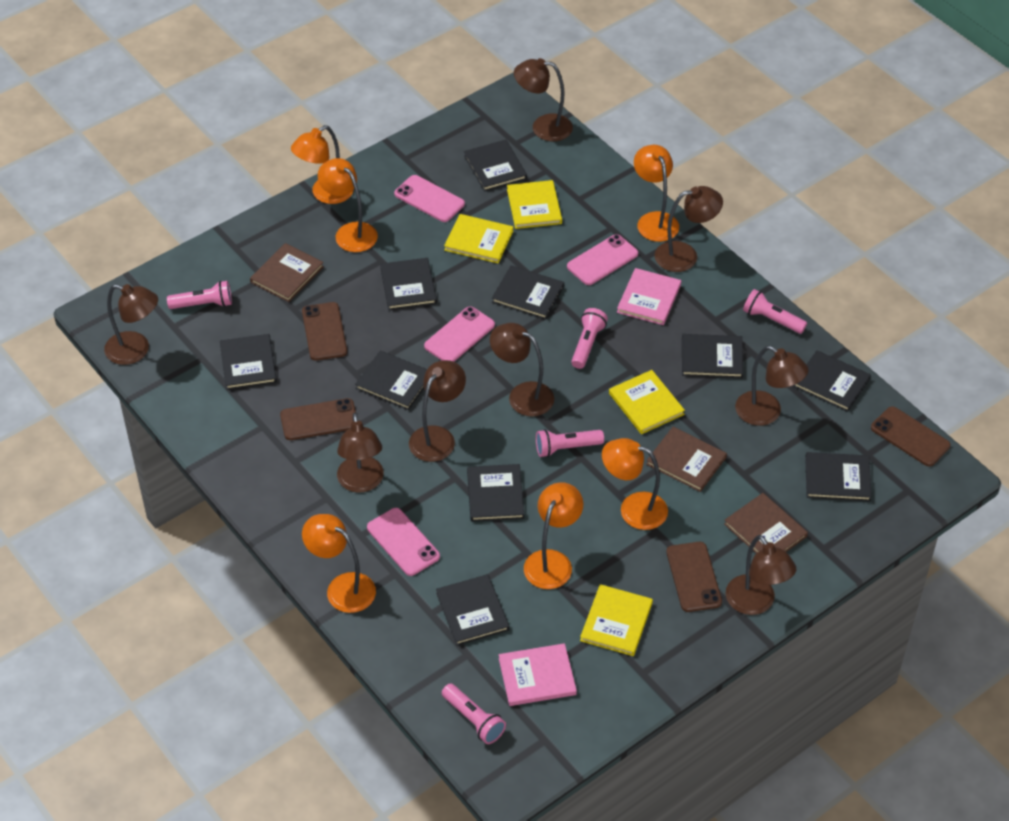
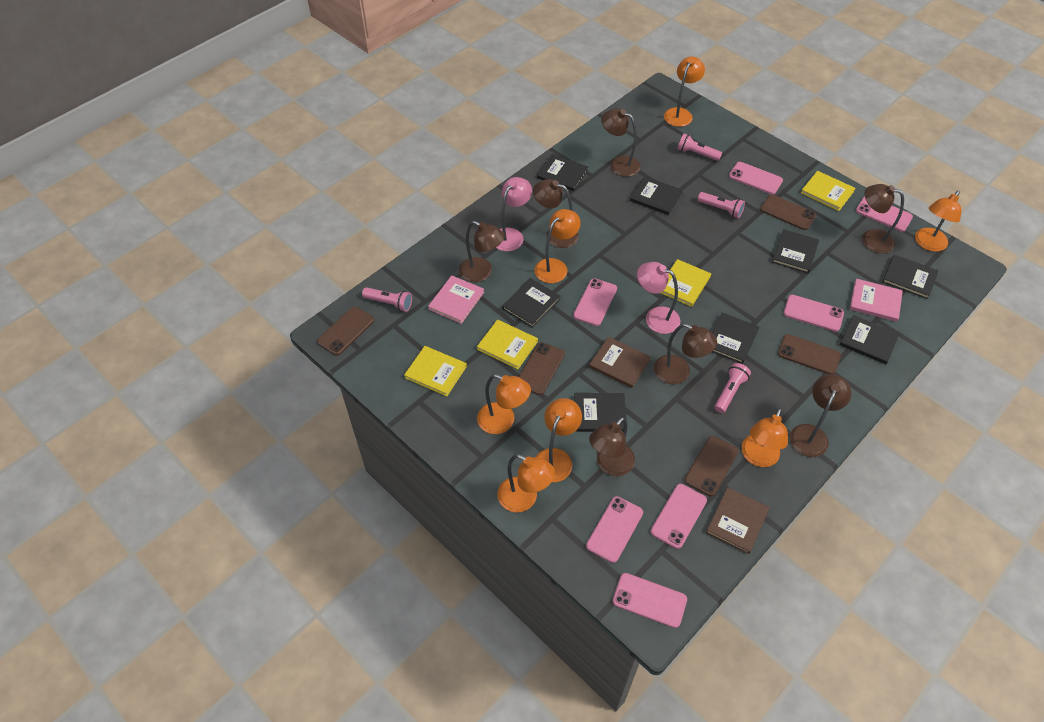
black book: [220,334,277,390] [355,351,427,410] [380,258,437,310] [436,574,510,646] [464,140,527,192] [467,464,524,522] [492,266,564,320] [682,334,743,378] [793,350,871,412] [805,452,872,502] = 10 -> [502,278,560,328] [537,154,588,191] [574,393,626,432] [630,176,682,215] [712,313,759,364] [772,229,819,273] [840,315,899,364] [882,255,938,299] = 8
brown book: [250,243,324,302] [646,427,727,492] [724,493,808,553] = 3 -> [589,337,651,388] [706,487,770,554] = 2
brown lamp: [104,284,158,365] [337,413,384,493] [409,360,466,462] [490,323,554,417] [514,58,573,141] [655,186,723,272] [726,535,796,615] [735,346,808,426] = 8 -> [459,221,505,282] [533,179,579,248] [589,417,635,476] [601,108,640,177] [654,324,717,384] [790,374,851,457] [862,184,904,253] = 7
brown phone: [280,398,356,440] [302,302,347,361] [666,542,722,612] [871,406,951,466] = 4 -> [317,306,374,355] [519,342,565,395] [684,436,739,496] [760,195,816,230] [778,334,841,374] = 5
orange lamp: [291,125,354,204] [302,514,376,613] [318,158,378,252] [524,482,583,589] [602,438,668,530] [634,145,679,242] = 6 -> [477,374,531,434] [497,454,555,512] [534,209,581,283] [536,398,582,482] [664,56,705,127] [741,408,788,467] [915,191,962,252] = 7
pink flashlight: [167,281,232,309] [442,684,506,744] [536,429,604,457] [571,308,608,369] [743,289,807,334] = 5 -> [362,287,412,312] [677,133,722,161] [698,192,745,218] [714,363,751,413] = 4
pink lamp: none = 0 -> [496,177,532,252] [637,262,680,334] = 2
pink phone: [367,508,440,576] [394,175,465,222] [424,307,495,362] [567,234,638,285] = 4 -> [573,278,617,326] [586,496,643,563] [613,573,687,628] [651,484,707,549] [729,162,783,194] [783,295,844,332] [856,196,913,232] = 7

